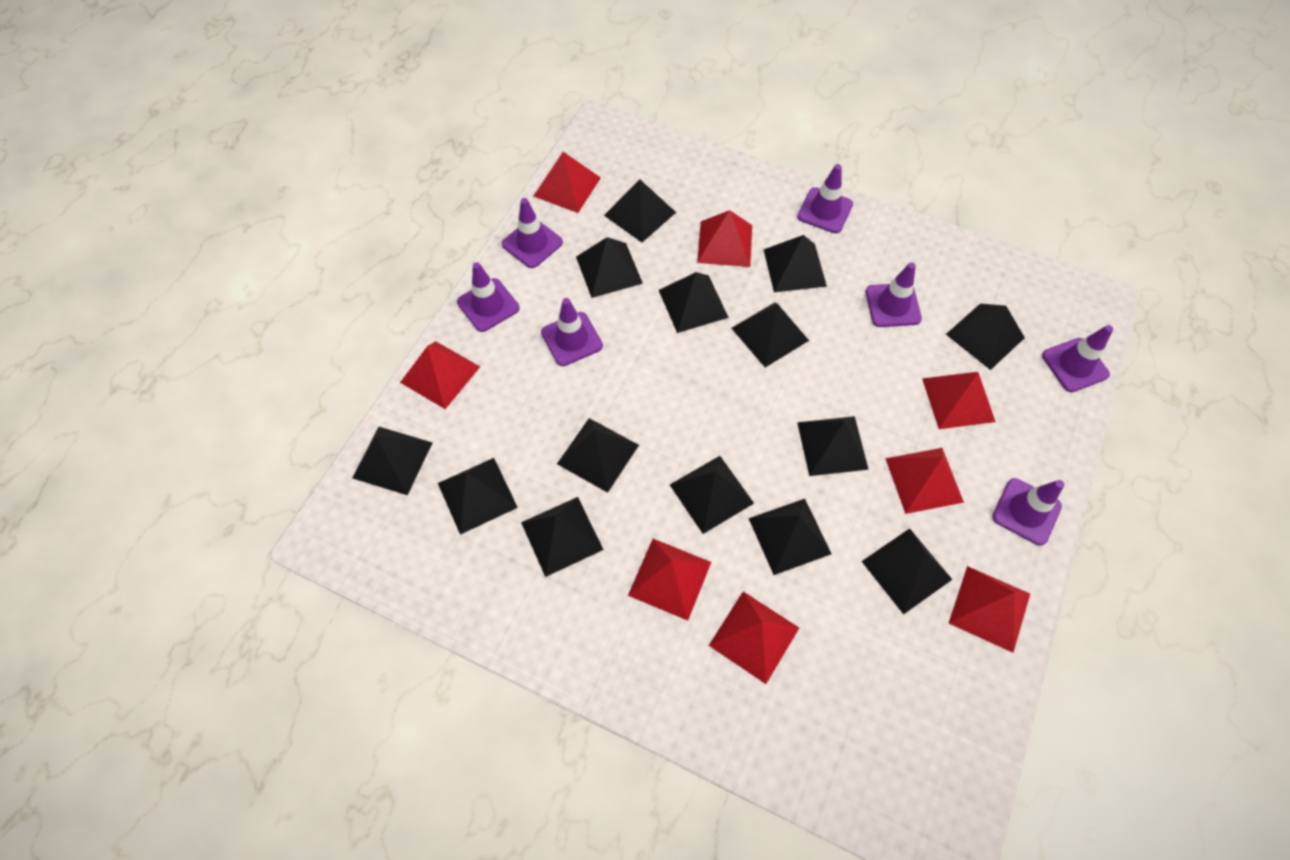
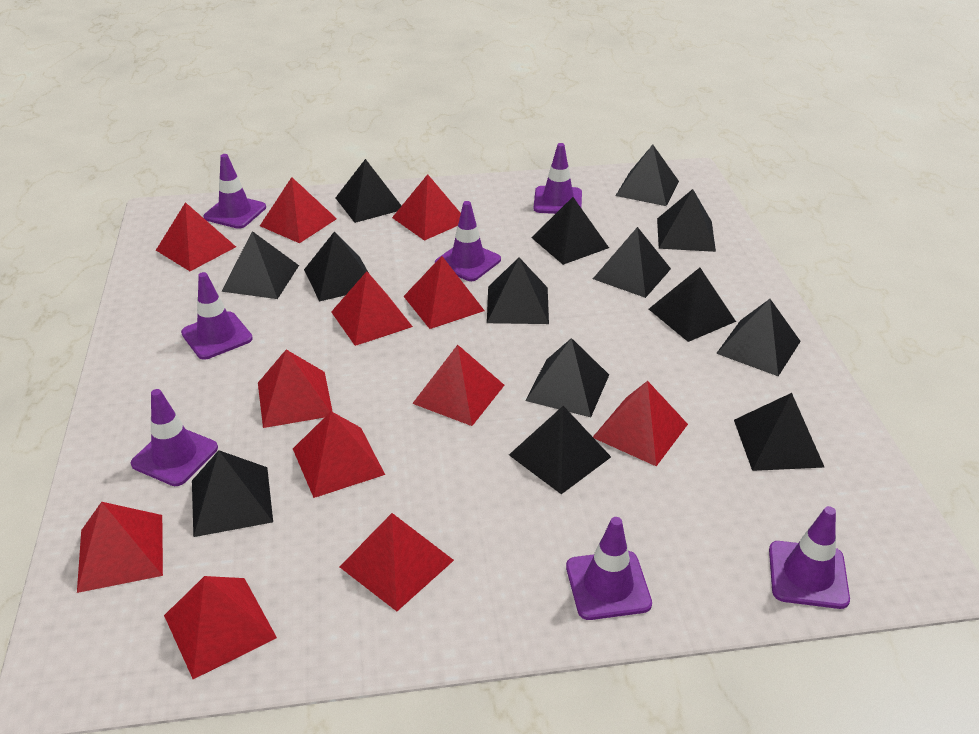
red pyramid: [400,341,480,409] [534,152,601,213] [628,539,711,621] [697,210,752,267] [709,592,799,684] [885,448,964,514] [922,372,996,429] [949,566,1030,653] = 8 -> [77,502,163,593] [156,202,236,271] [164,576,277,679] [258,350,333,428] [260,177,337,243] [293,411,385,498] [331,271,413,346] [340,513,454,611] [392,174,461,241] [404,256,485,329] [412,345,504,426] [593,381,688,466] = 12

